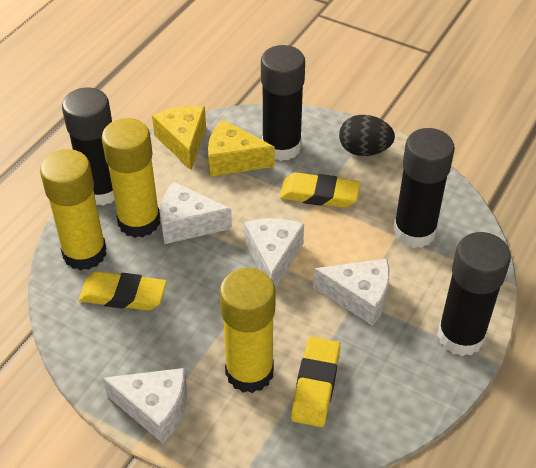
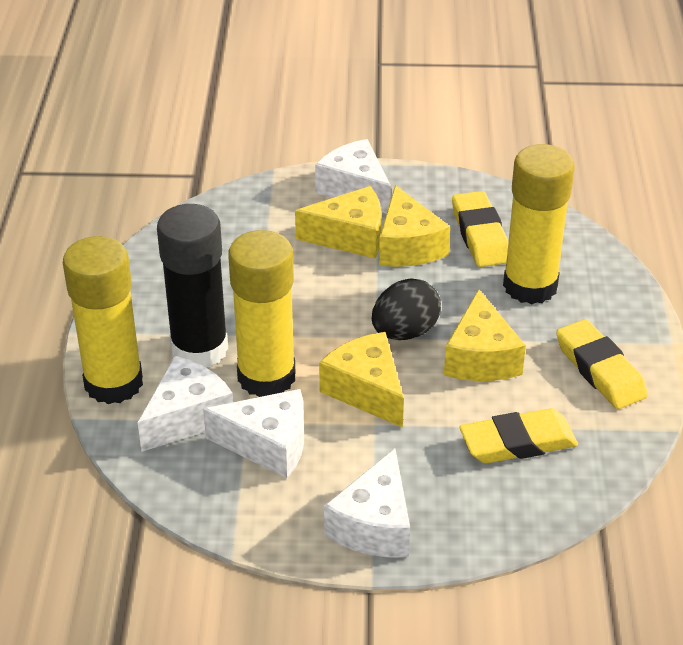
black glue stick: [62,87,114,206] [261,45,305,161] [393,128,455,248] [437,232,511,356] = 4 -> [157,204,228,367] = 1
yellow cheese: [152,106,206,170] [208,120,275,177] = 2 -> [295,186,381,259] [319,332,404,428] [379,185,450,267] [444,289,526,381] = 4

